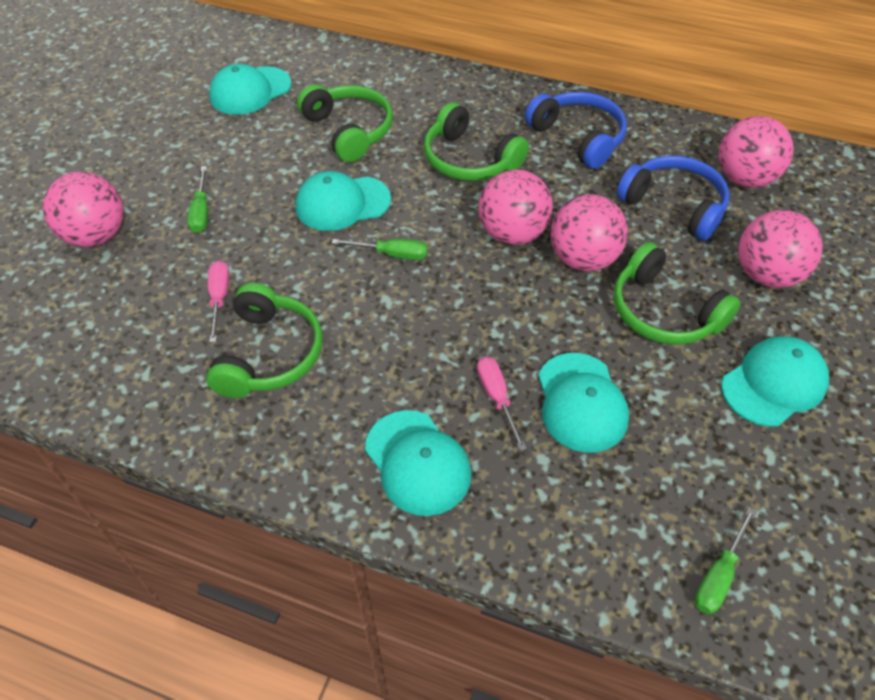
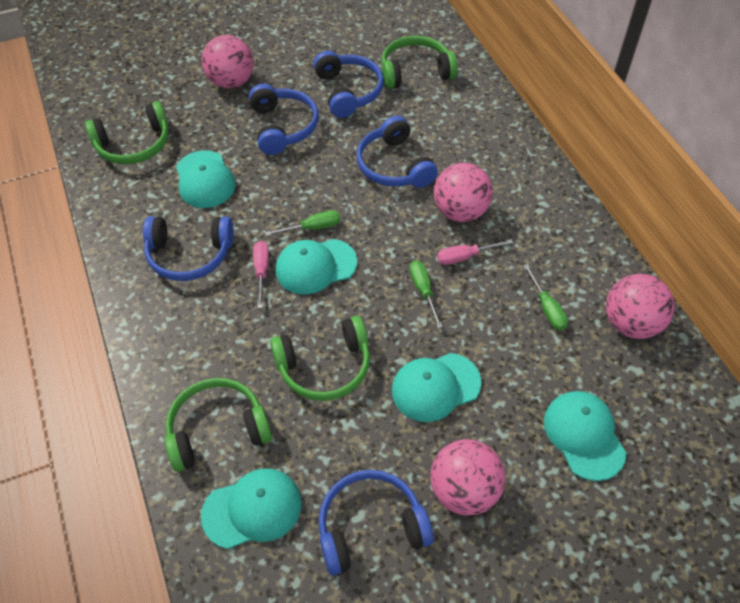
blue headphones: [525,92,627,169] [617,156,730,241] = 2 -> [143,216,234,281] [249,84,319,155] [313,50,384,118] [319,470,434,575] [357,116,438,188] = 5
pink ball: [43,172,124,247] [478,170,553,245] [550,195,628,271] [719,116,794,188] [738,210,823,288] = 5 -> [202,35,254,89] [430,439,505,516] [434,163,493,222] [606,274,675,339] = 4

